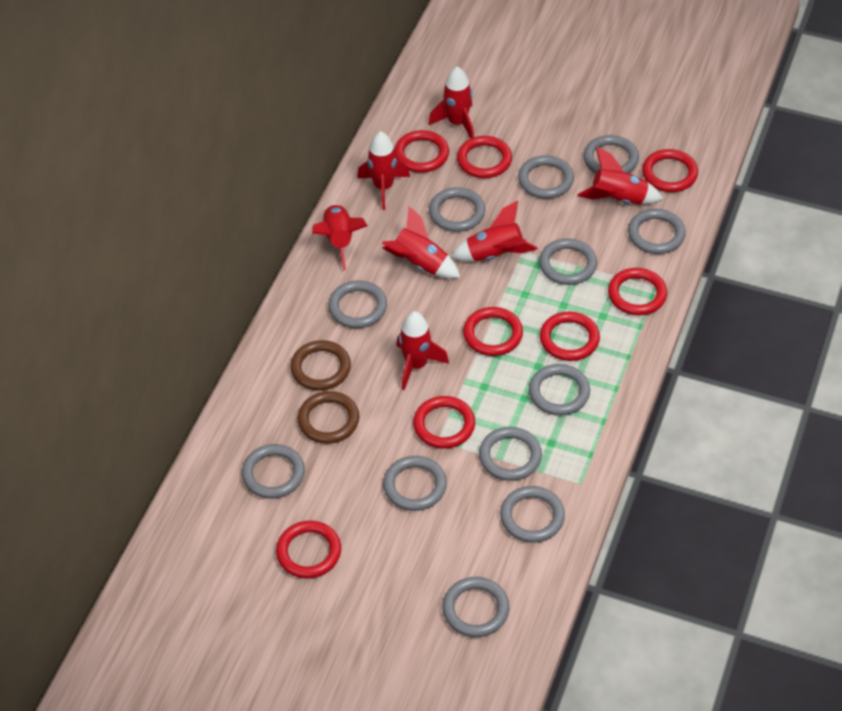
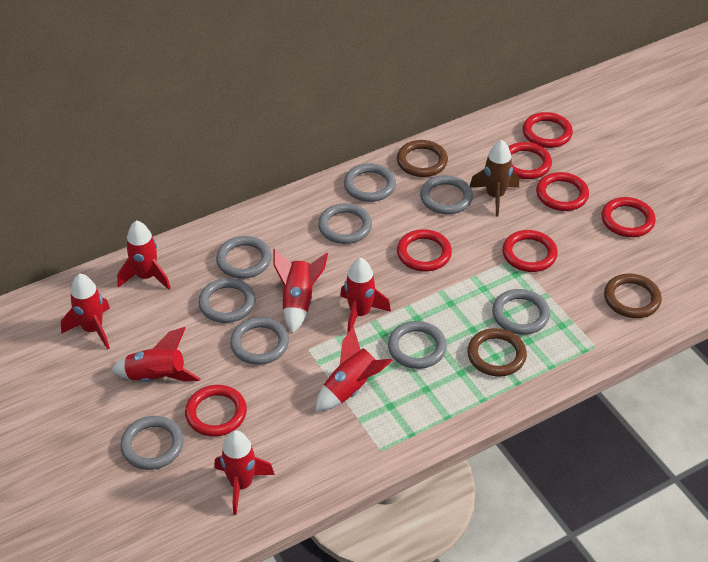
brown ring: [290,340,351,391] [298,391,359,444] = 2 -> [397,140,448,177] [467,328,527,377] [604,273,662,318] = 3
brown rocket: none = 0 -> [470,140,519,216] = 1
grey ring: [242,444,305,499] [328,280,387,328] [383,456,447,511] [429,187,485,232] [442,577,509,637] [479,427,542,481] [500,486,565,543] [518,155,574,199] [529,364,590,416] [539,238,597,285] [584,135,639,174] [628,209,686,254] = 12 -> [120,416,184,470] [198,278,256,323] [216,236,272,279] [230,317,289,365] [318,203,372,244] [344,163,396,202] [388,321,447,369] [420,175,473,214] [492,289,550,335] = 9
red ring: [276,521,341,579] [394,130,449,173] [413,396,475,449] [457,136,512,178] [463,307,523,356] [540,312,600,361] [608,268,667,315] [642,149,698,192] = 8 -> [185,385,247,437] [397,229,452,272] [502,230,558,272] [508,142,552,179] [522,112,573,148] [536,172,589,211] [601,197,656,237] = 7

